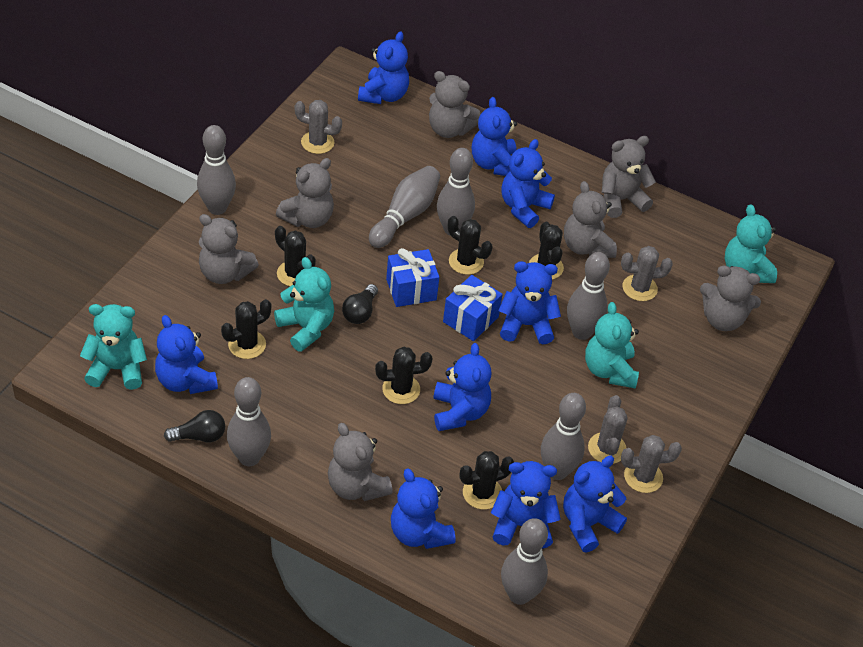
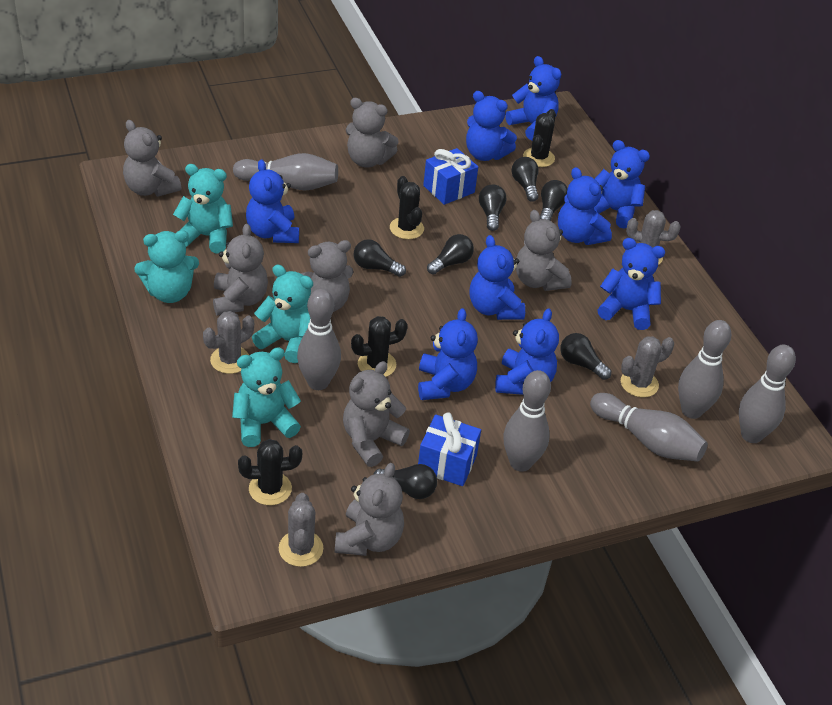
black cactus: [221,299,271,359] [275,226,316,286] [375,347,433,404] [448,216,492,275] [459,451,514,509] [529,222,564,280] = 6 -> [238,439,302,505] [351,316,408,377] [390,176,424,239] [523,109,556,167] = 4
black light bulb: [164,410,225,442] [342,284,378,324] = 2 -> [354,239,406,277] [373,464,437,499] [427,234,474,275] [479,185,506,231] [511,157,539,201] [540,180,568,221] [560,333,611,380] = 7
grey bowling pin: [197,125,236,215] [227,377,271,466] [369,166,440,248] [437,148,475,236] [501,518,548,605] [541,393,586,480] [567,252,610,340] = 7 -> [233,153,338,191] [297,289,341,390] [503,370,551,472] [590,393,708,462] [678,320,731,419] [739,345,796,443] = 6

